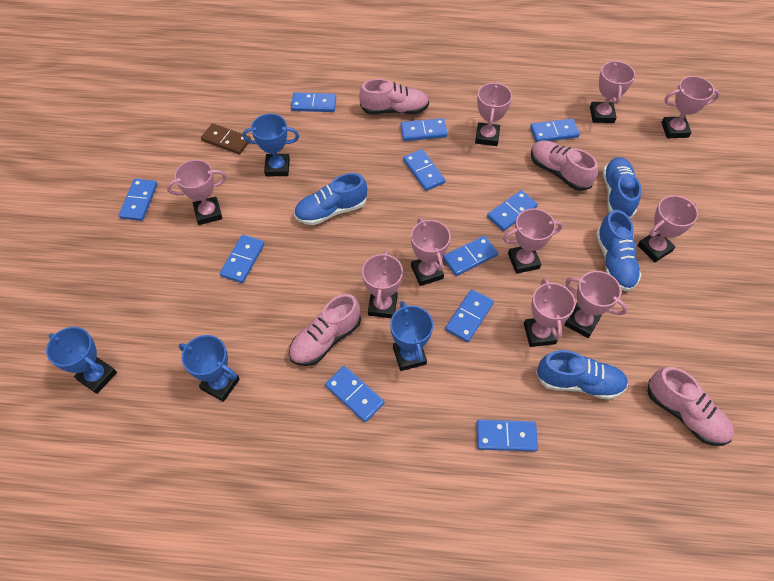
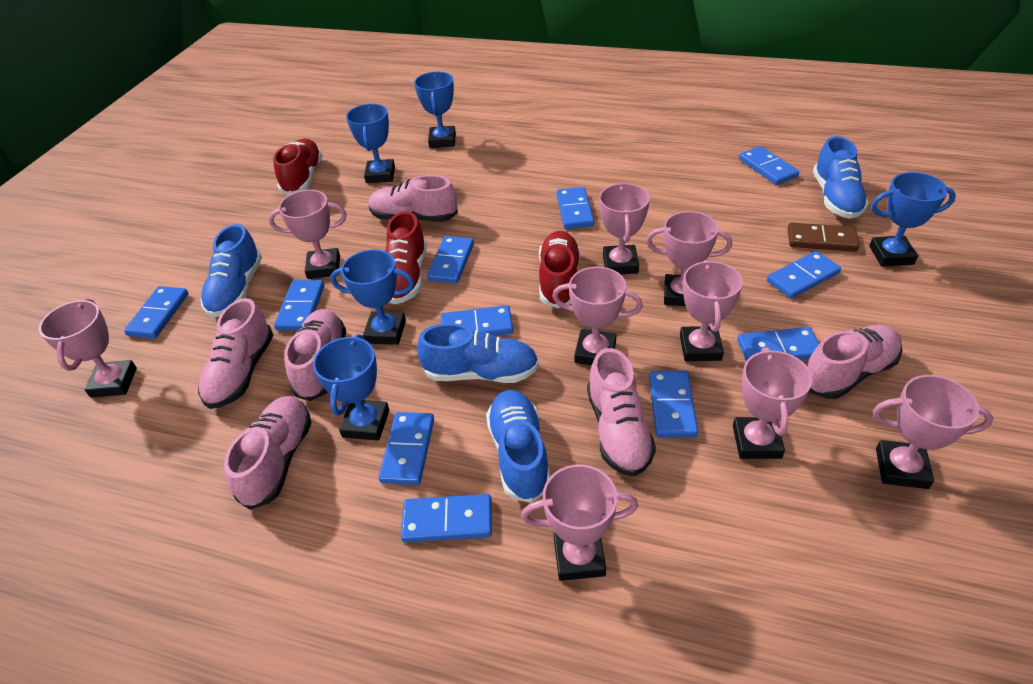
blue trophy: [46,327,117,394] [179,335,240,402] [243,114,299,176] [390,301,433,371] = 4 -> [313,334,389,441] [330,249,414,345] [346,104,395,183] [414,72,456,148] [869,172,956,266] = 5
pink shoe: [289,294,361,366] [359,79,429,114] [531,140,598,191] [648,367,734,446] = 4 -> [198,298,273,409] [224,396,311,510] [284,309,346,401] [368,175,458,222] [587,348,656,477] [807,325,902,399] = 6
pink trophy: [167,160,227,225] [362,250,403,318] [411,218,451,286] [475,82,512,146] [503,208,563,274] [524,278,575,347] [564,271,628,338] [590,60,635,123] [637,195,698,262] [661,76,720,138] = 10 -> [39,299,137,398] [269,190,347,279] [521,465,638,581] [552,267,643,365] [599,183,650,274] [646,211,732,306] [680,260,743,361] [733,347,812,459] [873,375,994,489] = 9
red shoe: none = 0 -> [273,139,323,195] [386,211,427,304] [539,231,580,308] = 3

